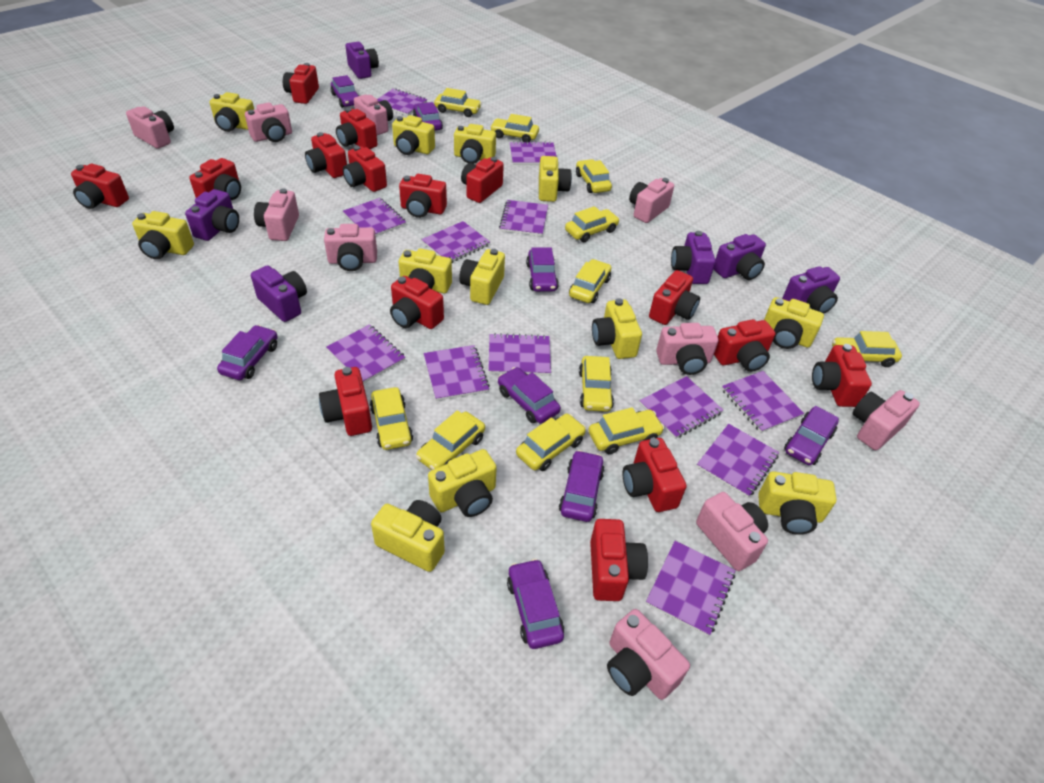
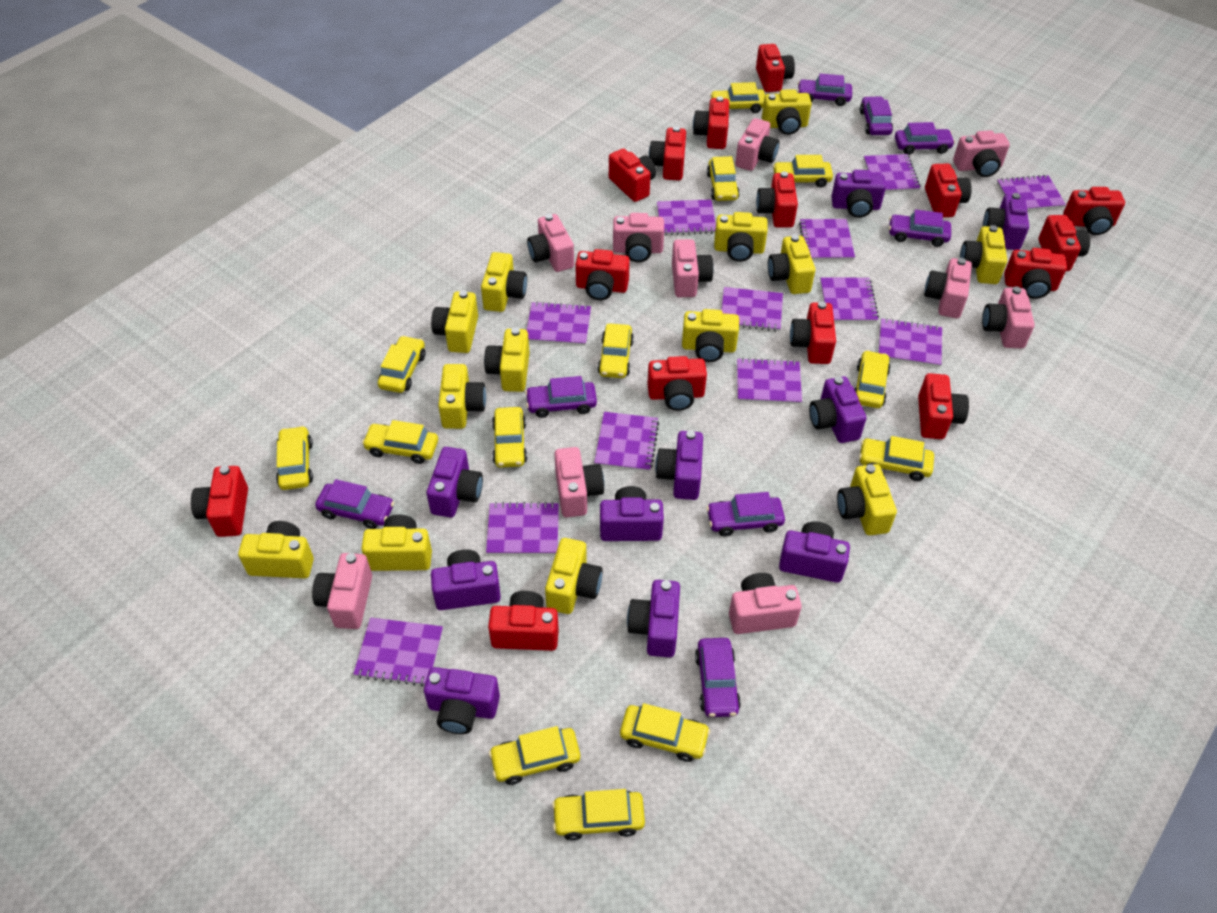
purple camera: [185,189,239,241] [251,265,307,322] [346,42,379,79] [671,231,716,284] [714,234,766,280] [782,266,840,314] = 6 -> [424,667,500,734] [427,447,483,518] [431,549,501,610] [600,486,664,541] [627,580,680,658] [655,430,703,500] [779,521,850,583] [809,376,866,443] [832,170,886,218] [983,193,1029,250] = 10
yellow camera: [132,211,194,259] [210,92,254,132] [371,500,445,572] [392,115,435,155] [399,248,452,293] [428,449,497,517] [454,124,496,164] [459,249,505,305] [539,156,572,202] [592,298,642,359] [758,471,837,535] [764,297,824,349] = 12 -> [238,521,314,578] [361,514,432,571] [431,290,478,353] [438,364,486,429] [481,252,527,312] [484,328,530,392] [545,538,603,614] [682,309,739,362] [714,212,768,262] [762,89,812,135] [768,235,815,294] [837,464,897,535] [960,225,1007,284] = 13
yellow car: [370,387,413,450] [416,410,485,470] [434,88,482,117] [490,114,539,142] [516,414,586,471] [565,206,620,242] [569,259,611,303] [576,159,612,193] [579,356,614,412] [588,407,664,454] [832,331,902,367] = 11 -> [276,426,313,490] [362,420,438,464] [378,336,425,393] [489,726,580,785] [492,407,527,468] [552,789,645,841] [597,324,634,378] [620,703,710,762] [707,156,740,201] [710,82,765,113] [773,155,833,187] [854,350,891,408] [859,436,934,481] = 13

